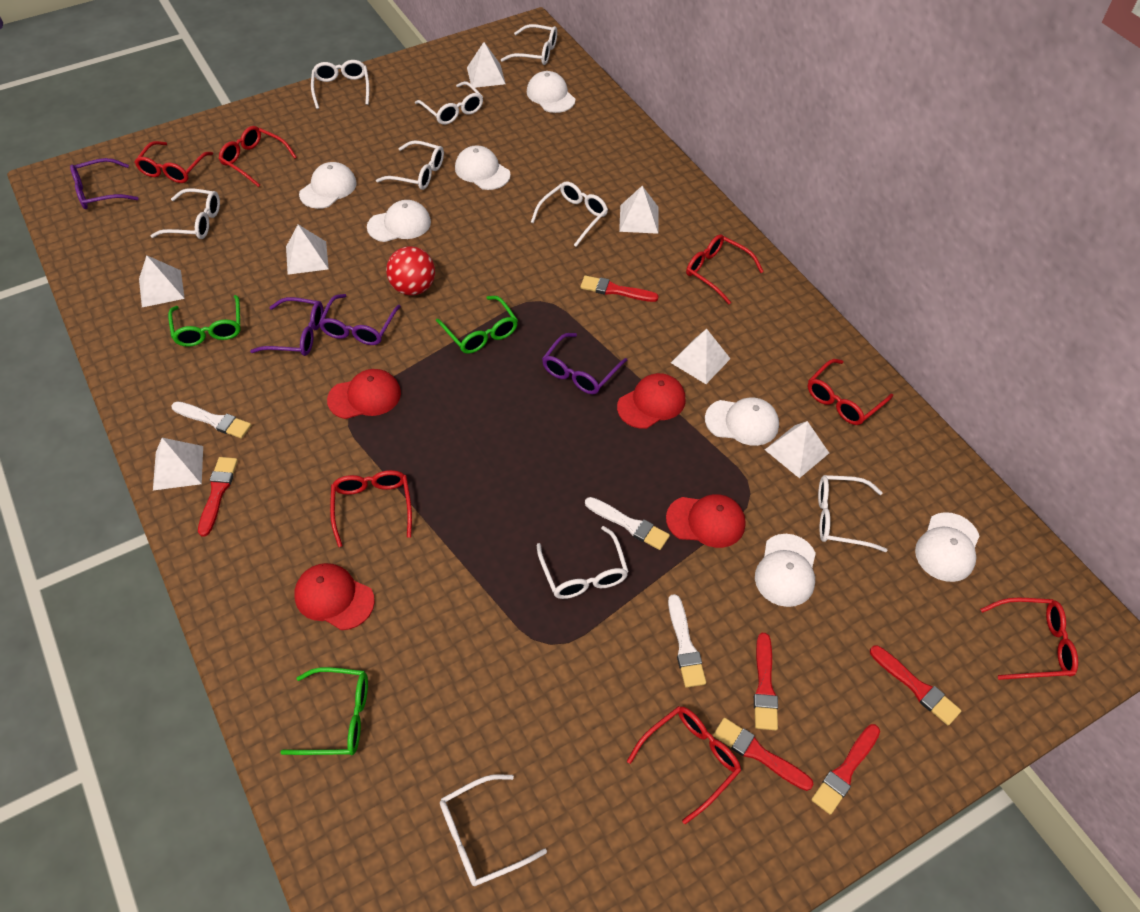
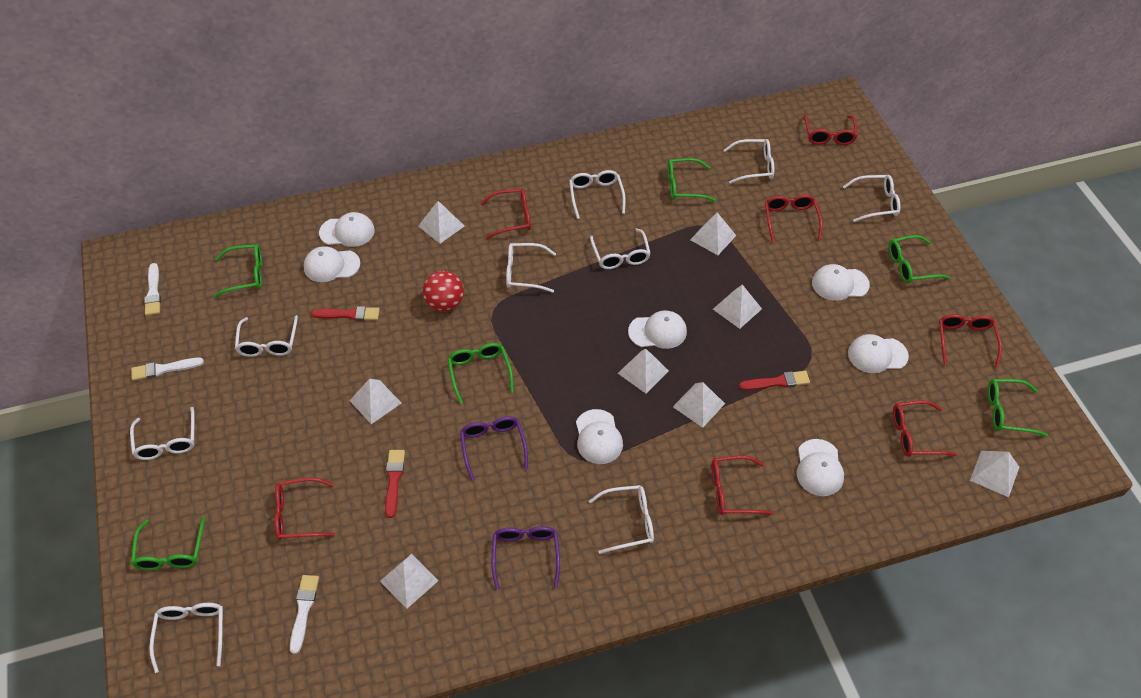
green glasses: [168,295,241,347] [280,667,368,755] [436,296,518,354] = 3 -> [131,516,205,570] [214,244,262,298] [448,343,514,404] [668,158,716,202] [889,235,950,283] [988,379,1048,437] = 6
purple glasses: [70,158,139,209] [250,297,323,356] [319,294,401,345] [542,333,627,394] = 4 -> [460,416,528,481] [492,526,560,590] = 2
red brush: [198,457,238,537] [580,276,659,302] [713,718,814,791] [754,633,778,730] [811,724,880,815] [870,645,961,725] = 6 -> [311,306,380,321] [385,450,405,518] [739,371,810,390] = 3
red cap: [294,563,375,630] [327,369,401,419] [617,373,686,429] [666,494,745,548] = 4 -> none = 0
white pyramid: [139,255,185,307] [153,438,203,490] [286,224,329,275] [467,42,506,88] [619,186,659,234] [671,329,731,384] [765,421,829,478] = 7 -> [349,379,401,424] [380,554,438,609] [418,201,464,243] [618,348,669,394] [673,382,725,428] [690,213,736,255] [713,285,762,329] [970,451,1019,497] = 8

